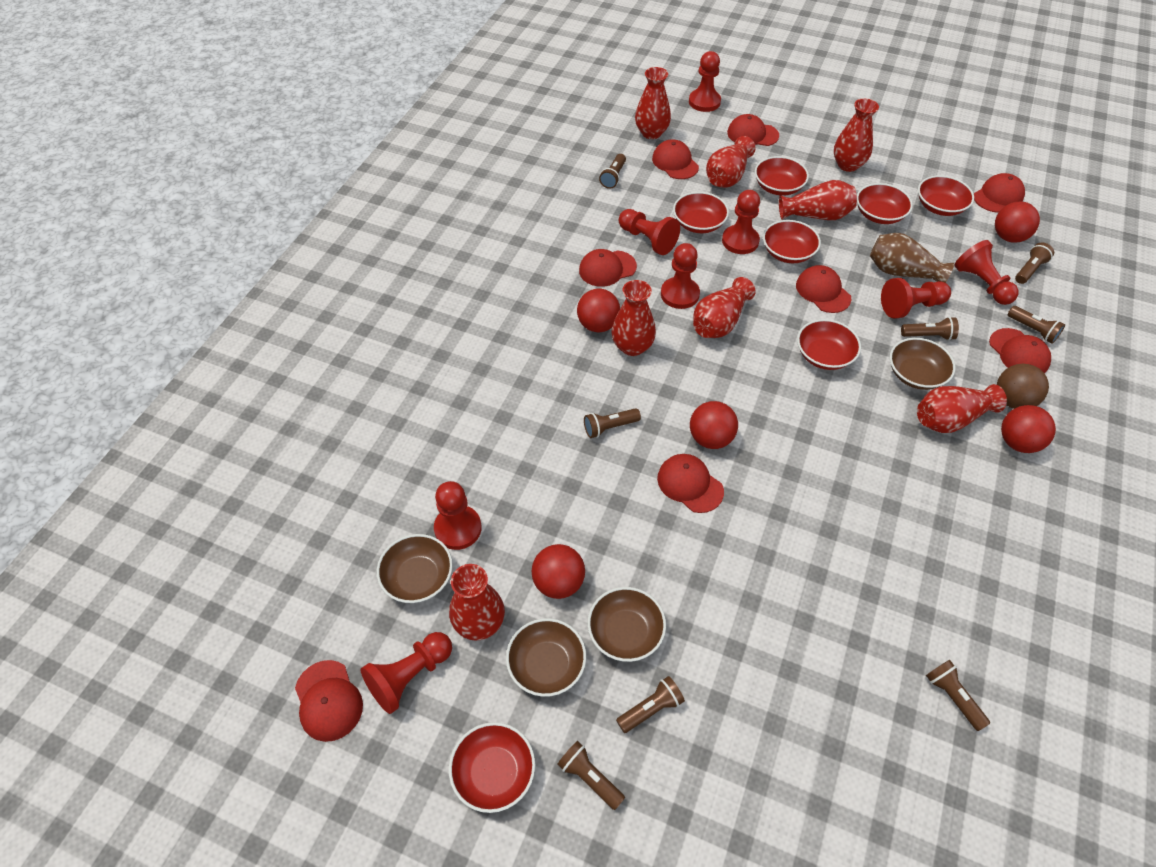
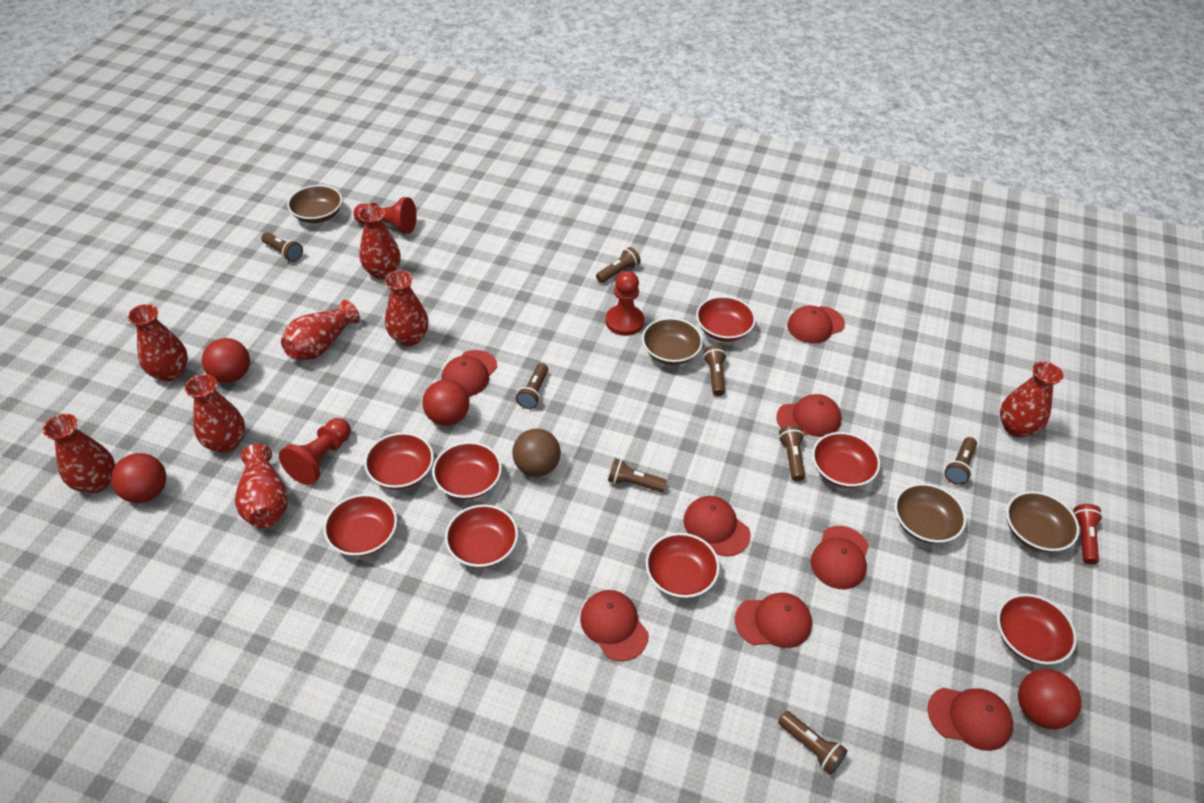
brown vase: [870,233,954,283] = 1 -> none = 0
red ball: [532,544,585,599] [577,289,620,332] [690,401,738,449] [995,201,1040,243] [1001,405,1056,453] = 5 -> [111,453,166,503] [202,338,250,383] [422,380,469,426] [1018,669,1081,729] = 4
red bowl: [449,722,535,813] [673,192,729,233] [755,156,809,196] [763,220,821,263] [797,319,861,370] [857,183,913,224] [918,175,974,216] = 7 -> [323,494,397,557] [364,432,434,490] [432,442,502,500] [445,504,518,568] [646,533,720,598] [696,296,756,342] [812,432,880,488] [997,594,1077,665] = 8
red flashlight: none = 0 -> [1073,504,1103,565] = 1
red pawn: [361,632,452,714] [434,481,482,550] [619,209,680,255] [661,243,700,309] [689,51,721,112] [722,190,760,254] [881,278,951,319] [954,240,1019,305] = 8 -> [279,418,351,485] [354,197,417,234] [606,271,644,336] = 3

